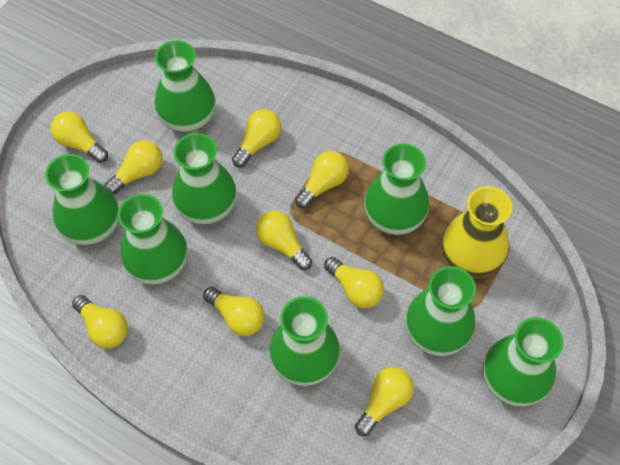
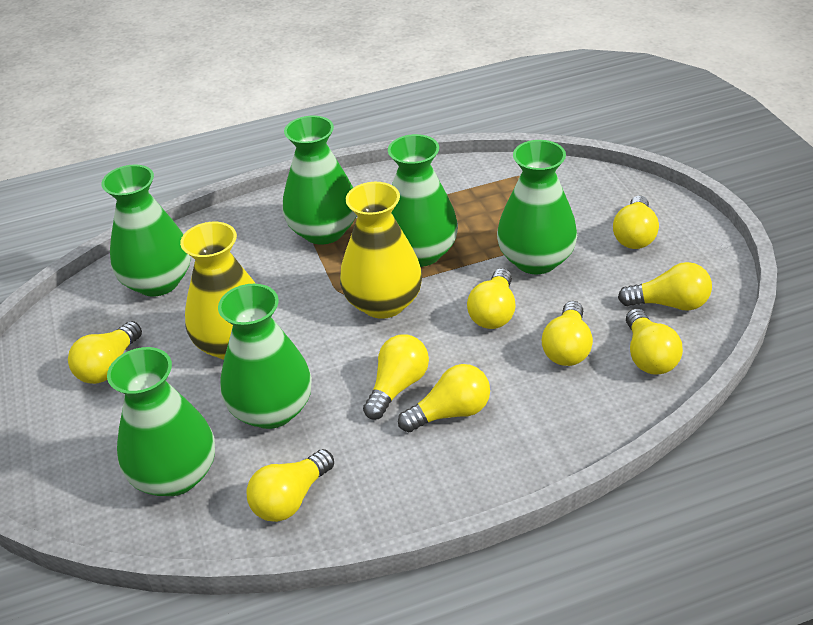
green vase: [45,154,119,245] [118,194,188,285] [155,40,216,132] [172,133,237,225] [269,296,340,386] [364,144,429,235] [406,266,476,356] [483,317,564,407] = 8 -> [101,164,191,297] [107,347,215,496] [218,284,312,429] [282,116,357,245] [388,134,458,267] [497,140,577,274] = 6
yellow vase: [442,186,512,277] = 1 -> [180,222,256,360] [340,182,422,319] = 2

